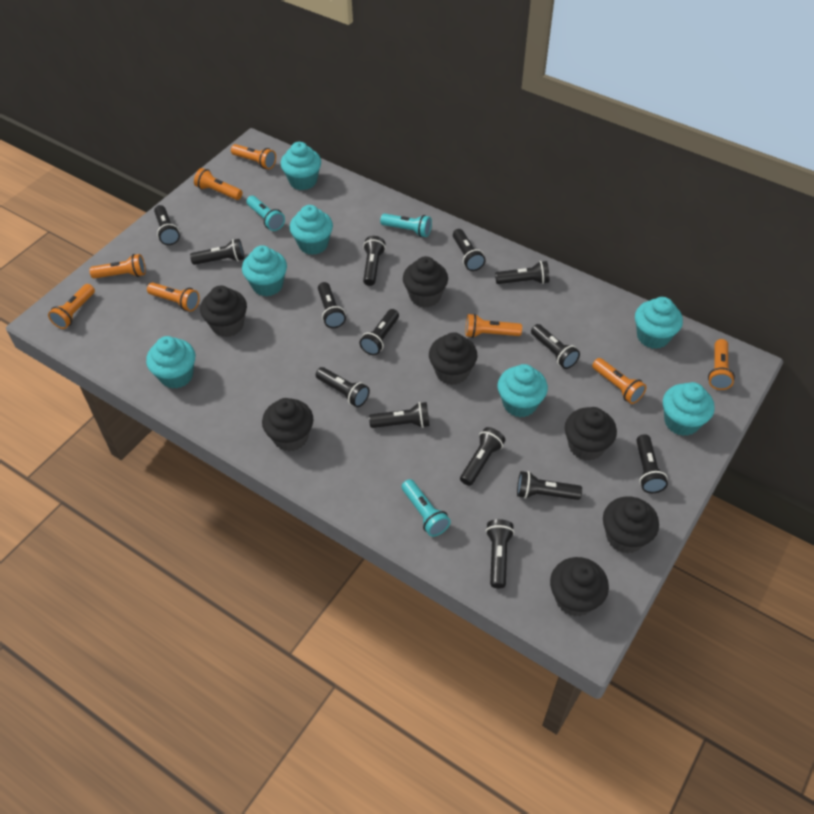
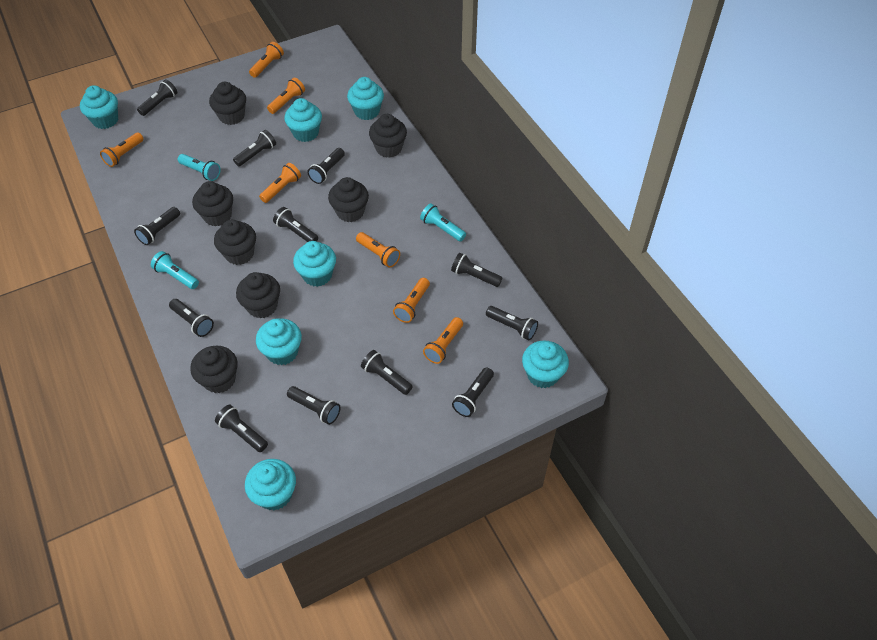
black flashlight: [154,205,180,245] [190,239,244,265] [316,367,370,407] [318,282,346,328] [359,309,399,355] [363,236,386,286] [369,402,430,428] [453,229,485,271] [460,427,505,486] [486,519,514,588] [495,261,549,284] [517,471,582,500] [531,324,580,369] [636,434,668,493] = 14 -> [134,207,180,245] [137,79,178,116] [169,299,214,337] [215,405,268,452] [233,130,276,167] [273,207,318,242] [287,386,341,425] [307,148,345,184] [361,350,413,395] [451,253,502,287] [452,367,494,417] [486,306,538,340] = 12
orange flashlight: [48,284,95,329] [89,254,146,279] [147,282,200,311] [194,168,242,200] [231,144,276,169] [466,314,522,338] [592,358,646,404] [708,339,735,390] = 8 -> [100,132,144,167] [249,42,284,78] [259,163,301,203] [267,78,305,114] [356,232,400,267] [393,278,430,323] [423,317,463,364] = 7

